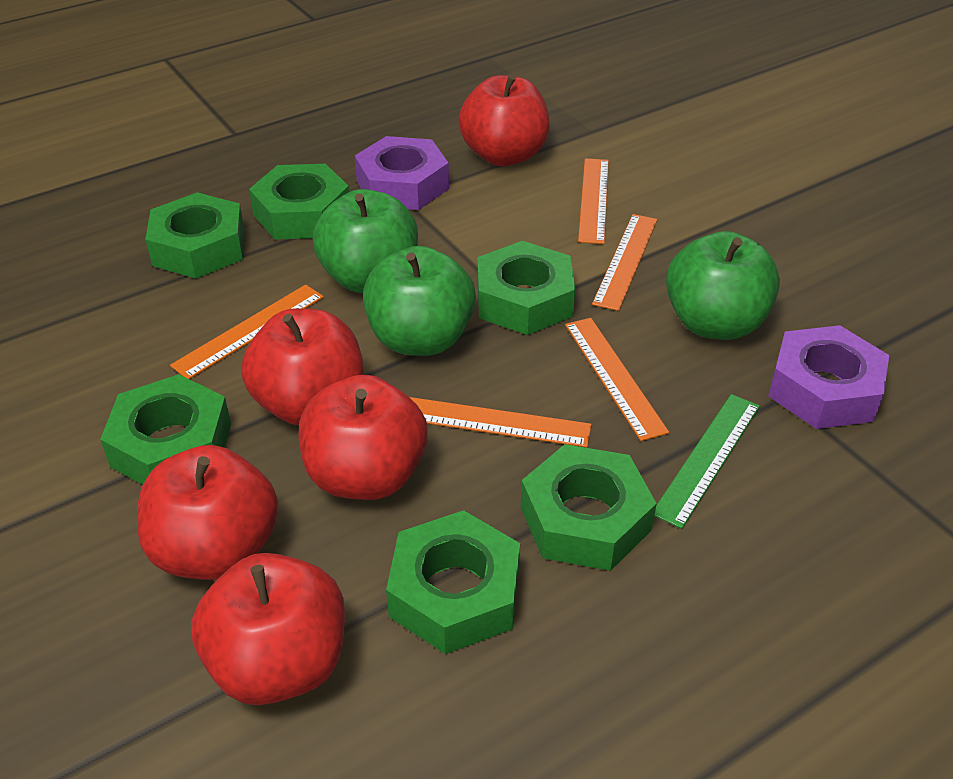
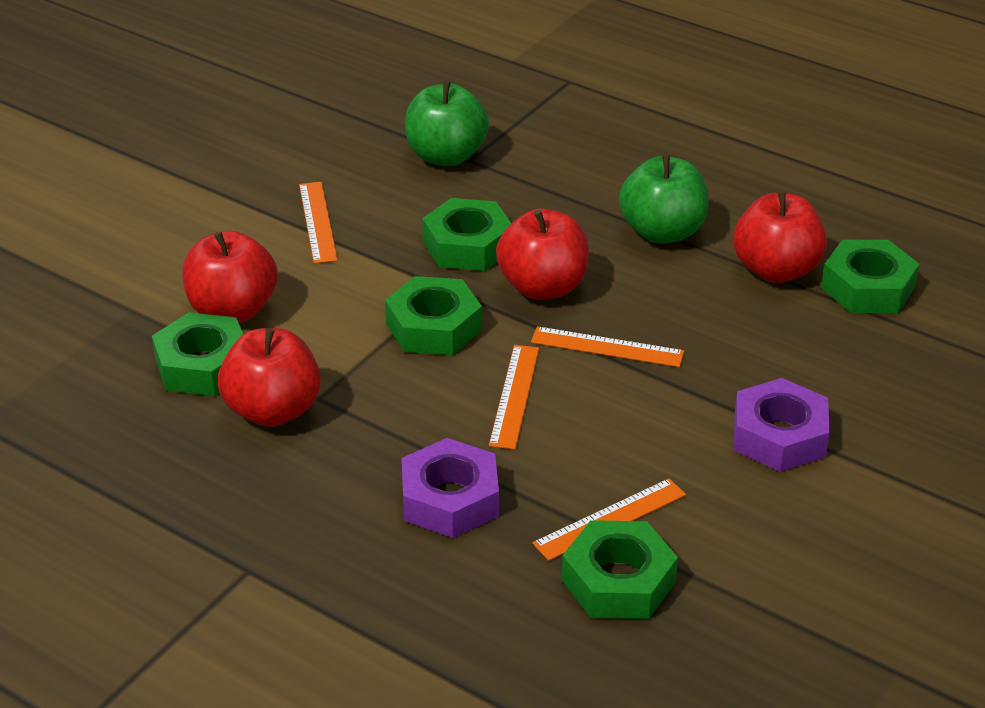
green apple: [313,189,418,293] [363,246,476,356] [666,231,780,340] = 3 -> [405,81,489,166] [619,154,709,244] = 2
green nut: [100,374,231,485] [145,192,245,279] [249,164,349,240] [386,510,520,654] [477,241,575,335] [521,444,657,571] = 6 -> [152,312,243,396] [385,276,482,355] [422,198,512,271] [562,520,678,619] [821,240,919,313] = 5
green ruler: [654,394,760,529] = 1 -> none = 0
orange ruler: [170,285,324,379] [409,397,592,447] [565,318,669,441] [578,158,609,244] [592,214,657,311] = 5 -> [299,182,338,264] [489,345,539,449] [531,326,684,367] [532,478,686,561] = 4
red apple: [137,445,279,580] [191,553,345,705] [241,308,364,425] [298,375,428,500] [458,74,550,166] = 5 -> [182,231,278,323] [218,328,321,427] [496,209,589,300] [733,191,827,283] = 4

